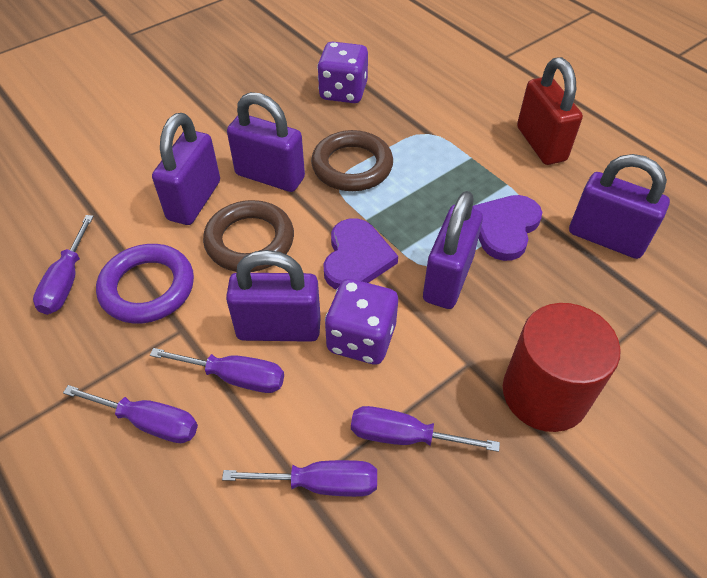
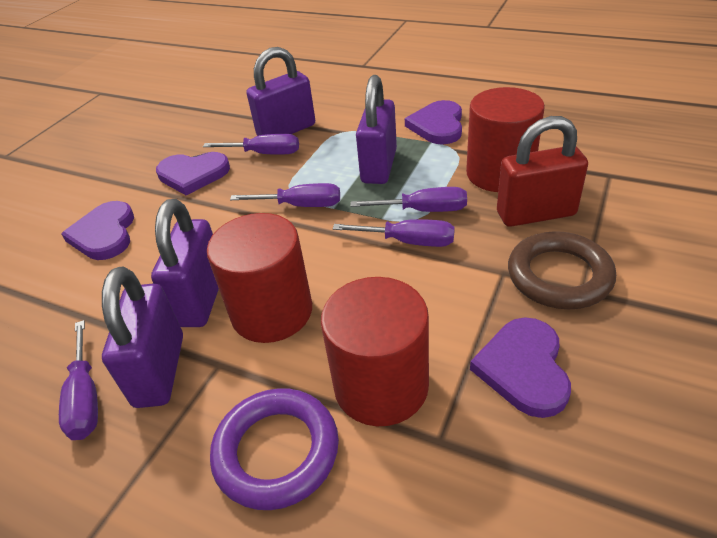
brown ring: [203,200,294,272] [311,130,393,191] = 2 -> [508,231,616,309] = 1
purple dice: [317,41,368,103] [325,279,398,364] = 2 -> none = 0
purple heart: [324,218,398,290] [472,195,542,261] = 2 -> [61,201,134,260] [156,152,230,196] [405,100,462,145] [470,317,571,418] = 4
purple padlock: [152,113,220,225] [226,250,321,342] [227,92,305,192] [423,191,483,309] [569,154,670,259] = 5 -> [102,266,183,408] [151,199,219,327] [246,47,315,136] [356,75,397,184] = 4
red cylinder: [503,303,621,432] = 1 -> [207,213,312,343] [321,277,429,426] [466,87,545,192] = 3

